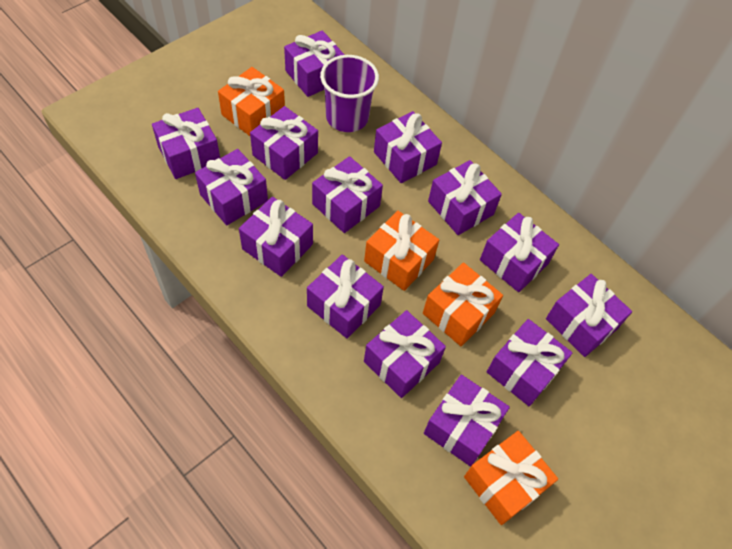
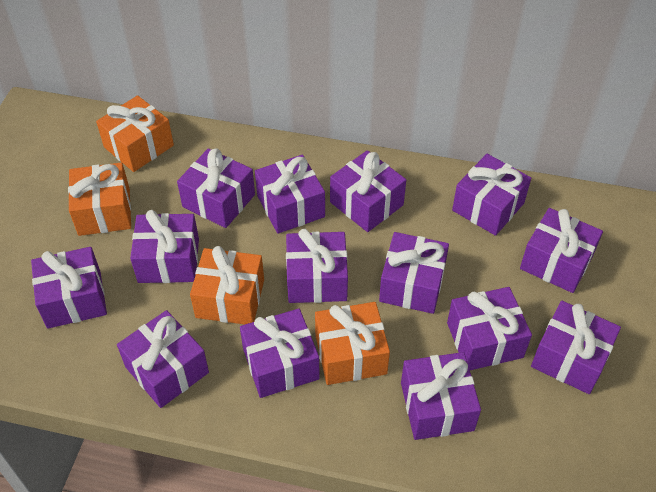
purple cup: [320,55,379,132] = 1 -> none = 0

